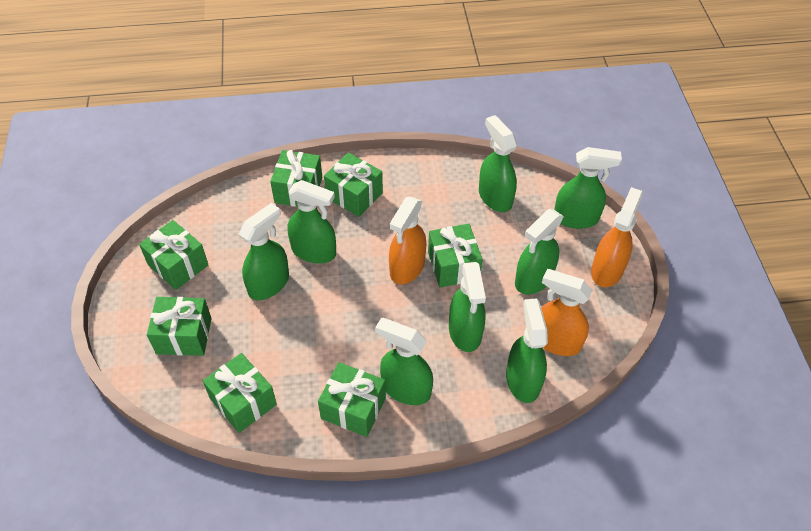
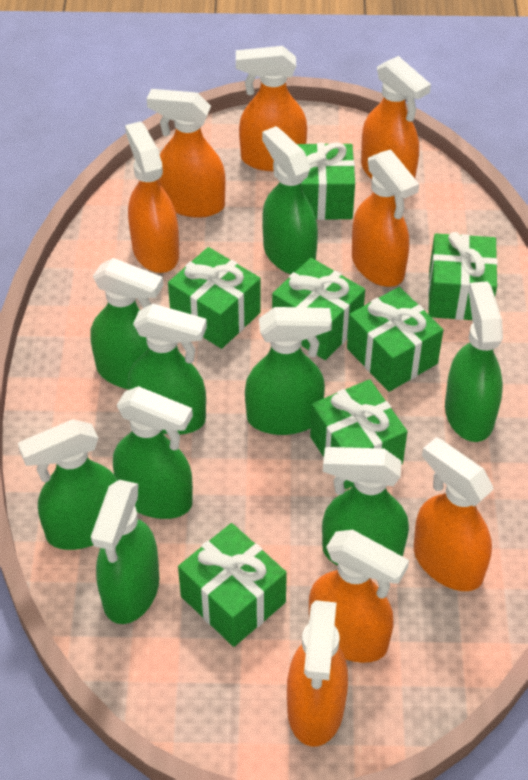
green spray bottle: [239,203,289,300] [287,180,336,263] [375,318,433,405] [449,262,486,352] [479,115,517,212] [506,298,548,403] [515,209,564,294] [554,147,622,229] = 8 -> [18,419,118,550] [90,258,163,389] [91,480,159,624] [113,386,193,519] [128,304,207,435] [245,307,332,435] [262,126,318,274] [322,447,409,566] [445,281,503,442] = 9
orange spray bottle: [389,197,426,284] [541,269,592,356] [591,187,643,287] = 3 -> [125,121,179,273] [147,89,226,218] [236,46,307,171] [287,600,348,747] [309,530,409,663] [352,150,419,287] [361,56,431,179] [414,437,494,591] = 8

